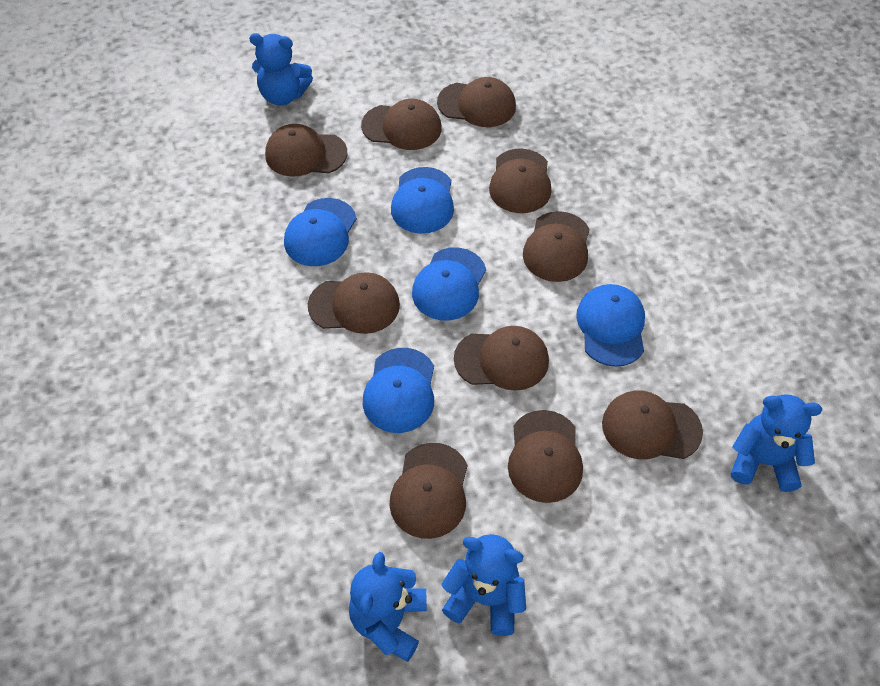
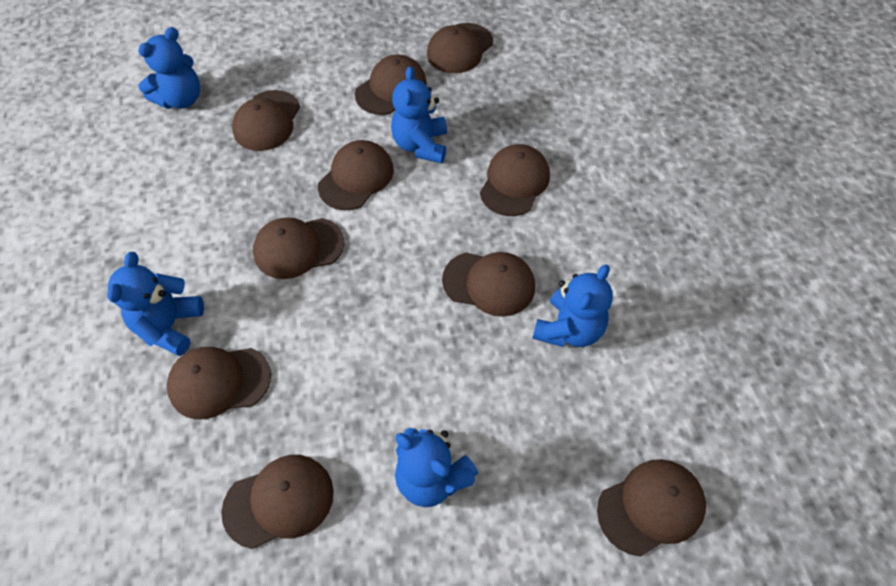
blue cap: [284,198,357,266] [363,348,434,433] [391,167,454,234] [412,247,486,321] [576,284,645,367] = 5 -> none = 0
blue teddy bear: [249,33,313,106] [349,552,427,662] [441,534,526,636] [731,394,822,492] = 4 -> [107,252,204,356] [138,27,200,109] [391,66,447,163] [395,428,478,507] [532,265,613,347] = 5

